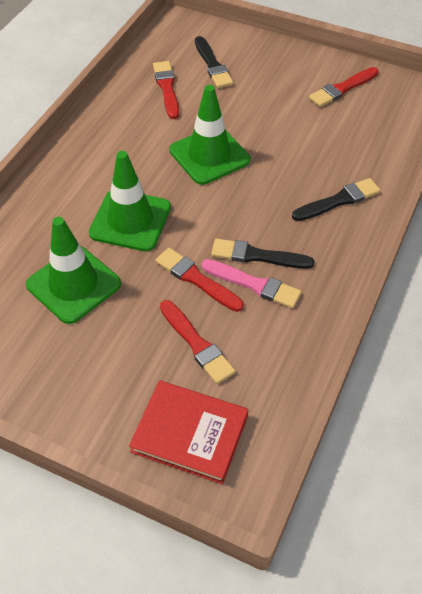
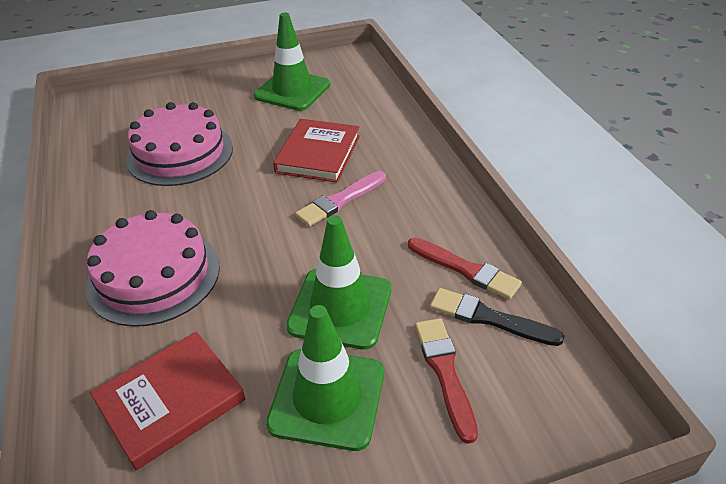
black brush: [195,36,233,88] [211,239,315,269] [292,178,381,221] = 3 -> [430,288,565,346] = 1
pink cake: none = 0 -> [86,210,220,327] [126,102,233,186] = 2
red book: [129,380,248,484] = 1 -> [90,331,245,470] [273,119,360,183] = 2
red brush: [153,61,179,119] [155,248,244,312] [160,300,235,384] [309,67,379,107] = 4 -> [408,238,522,300] [415,318,478,444] = 2

